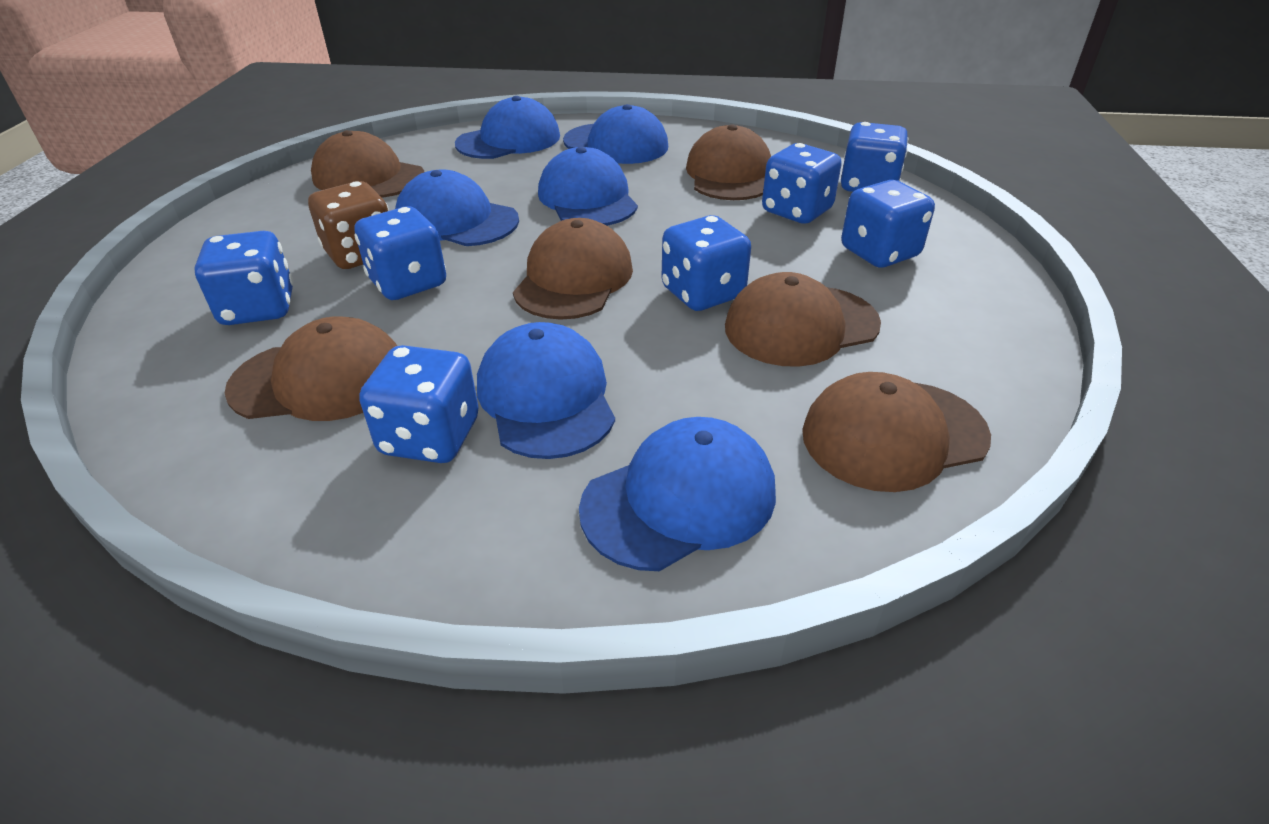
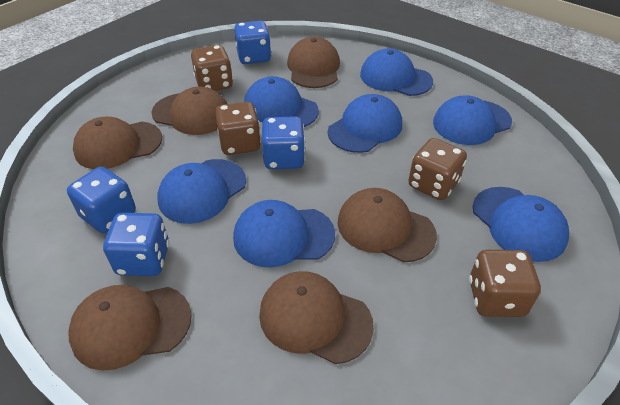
blue cap: [395,169,519,246] [455,96,560,159] [477,322,615,459] [538,147,638,226] [563,104,668,164] [579,417,776,571] = 6 -> [158,159,246,224] [233,200,335,267] [244,76,319,127] [328,94,402,153] [360,48,433,96] [433,95,512,145] [472,187,569,262] = 7
blue dice: [194,231,294,325] [354,206,446,300] [359,345,479,463] [662,215,751,311] [762,143,842,224] [841,122,909,192] [841,180,935,268] = 7 -> [67,167,136,233] [103,213,170,276] [234,21,271,64] [262,116,305,169] = 4
brown dice: [308,181,389,269] = 1 -> [191,45,233,91] [215,102,261,155] [408,138,467,200] [469,250,541,317] = 4

